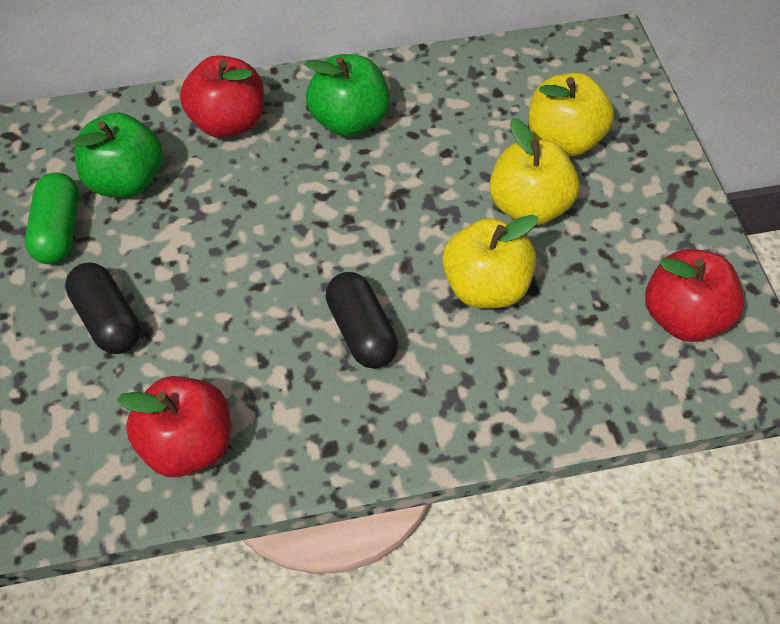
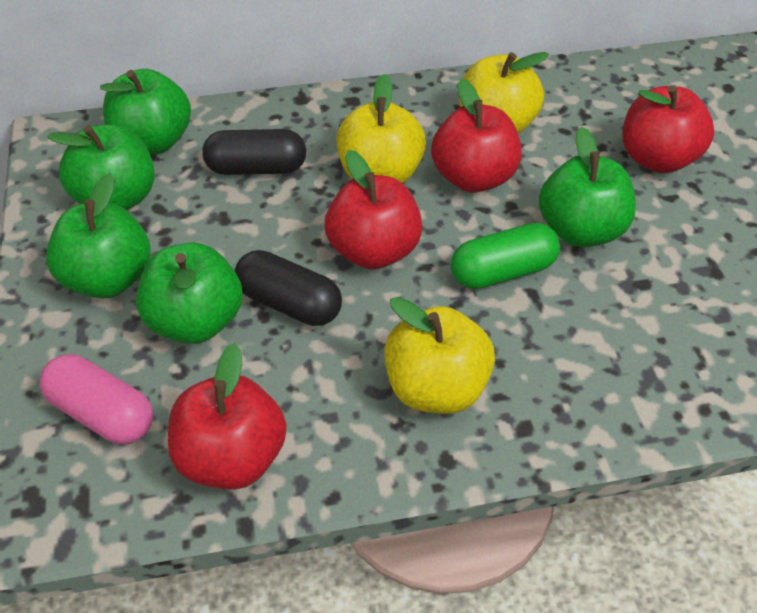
green apple: [72,112,163,198] [305,54,390,137] = 2 -> [46,173,151,299] [47,124,155,210] [100,69,191,155] [136,243,243,344] [539,126,636,247] = 5
pink capsule: none = 0 -> [40,354,153,444] = 1
red apple: [116,376,230,477] [180,55,264,138] [645,249,744,342] = 3 -> [168,343,287,490] [325,150,423,270] [431,78,522,193] [623,85,714,173] = 4

